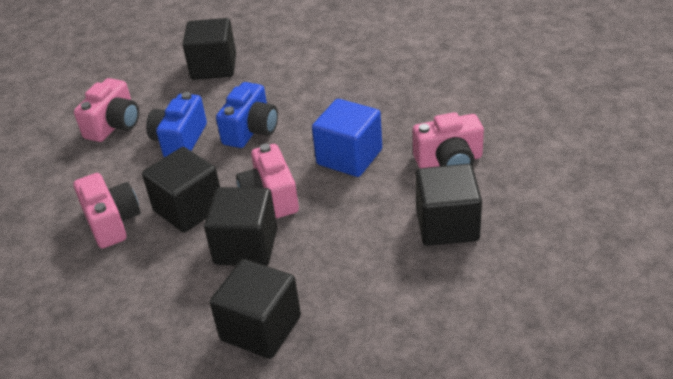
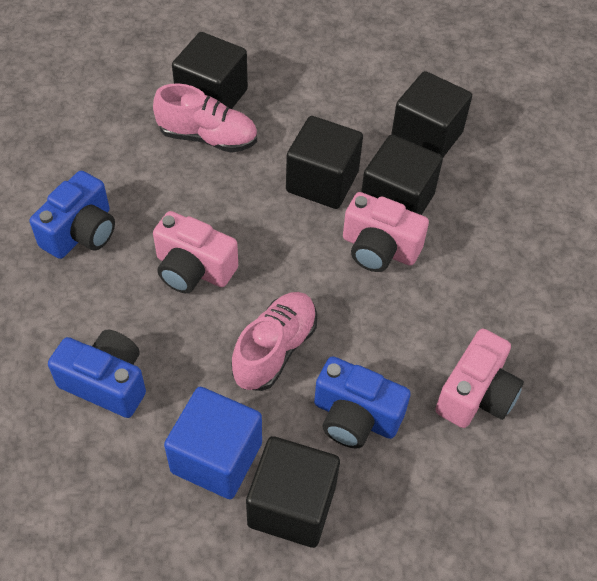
blue camera: [146,92,207,157] [216,82,278,148] = 2 -> [30,170,115,259] [48,330,146,418] [314,356,411,448] = 3
pink camera: [73,173,140,248] [74,78,139,142] [236,144,299,218] [413,112,484,168] = 4 -> [153,211,238,293] [343,192,429,272] [435,329,524,428] = 3
pink shoe: none = 0 -> [153,83,257,153] [231,292,317,391] = 2

